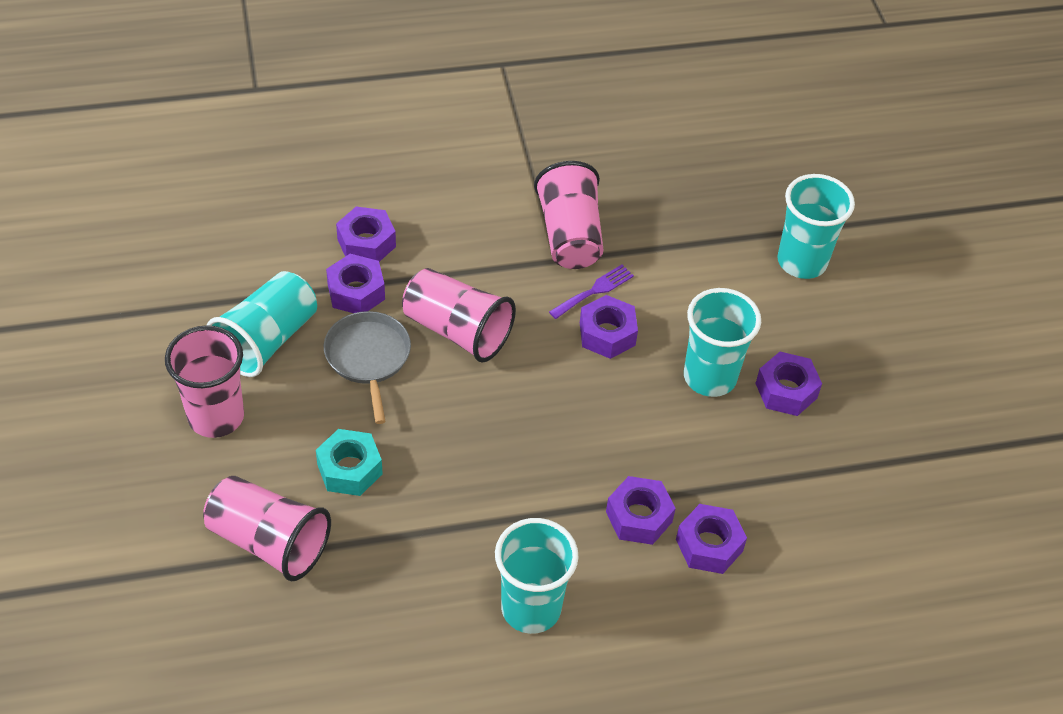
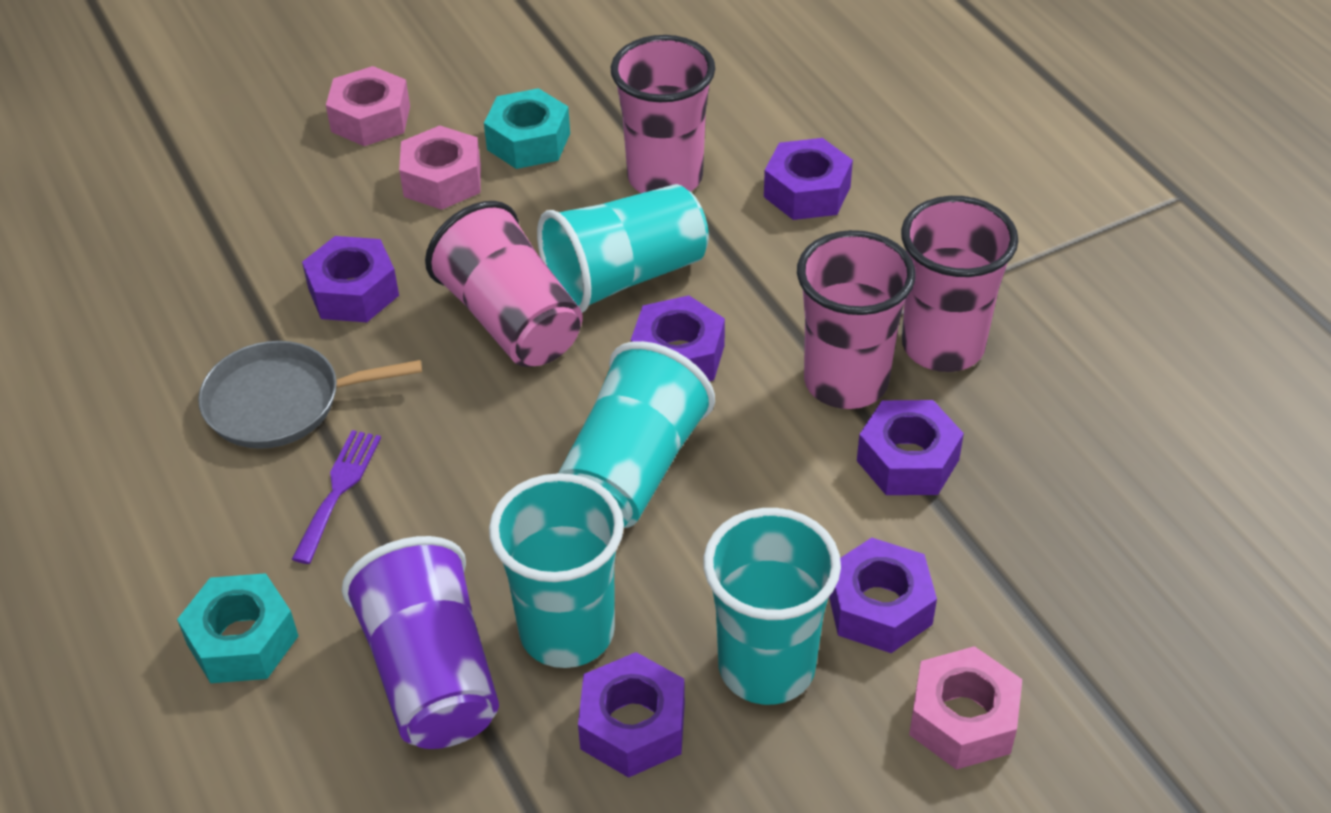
pink nut: none = 0 -> [326,66,410,146] [399,125,481,210] [909,646,1022,770] = 3
purple cup: none = 0 -> [342,536,499,749] = 1
turquoise nut: [316,429,383,496] = 1 -> [177,573,298,683] [484,88,570,169] = 2

